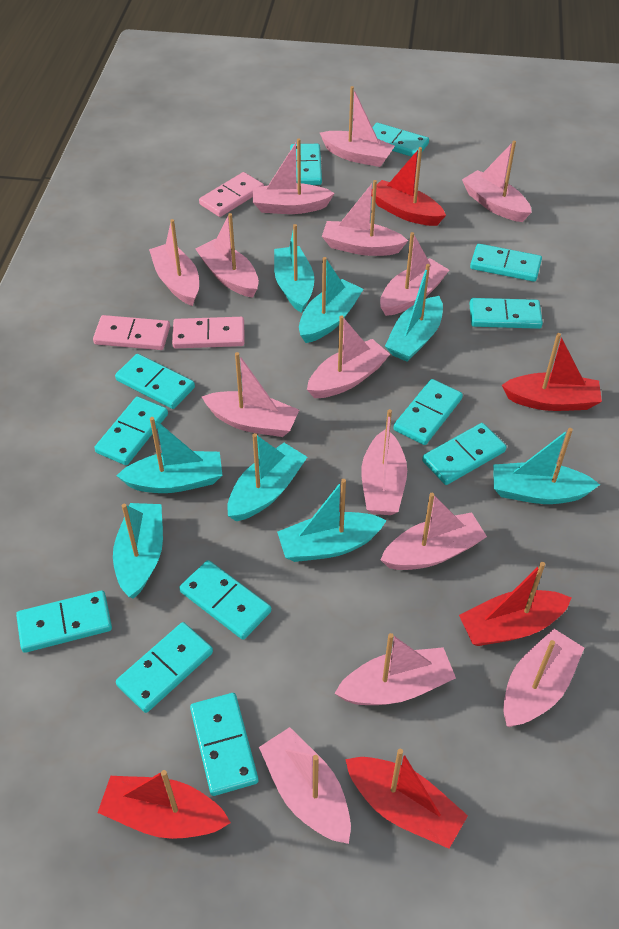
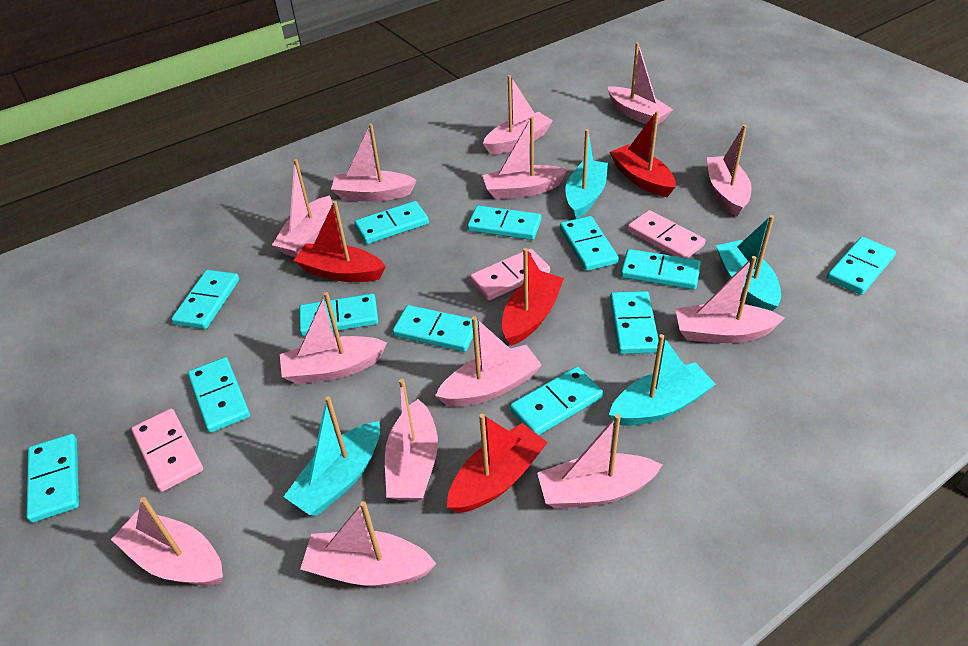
pink boat: [149,219,199,306] [196,213,259,298] [202,352,299,437] [253,139,335,214] [259,727,351,844] [307,316,390,398] [320,86,395,167] [322,180,408,256] [334,633,456,705] [361,409,407,515] [380,232,449,316] [380,493,487,570] [462,141,532,222] [503,629,584,727] = 14 -> [111,497,223,586] [272,159,332,257] [280,292,387,384] [300,501,436,587] [331,123,417,202] [385,379,438,501] [435,316,542,407] [482,117,568,199] [483,75,553,154] [537,414,662,509] [608,42,673,125] [675,256,784,343] [707,125,751,216] = 13
red boat: [97,770,231,839] [345,749,468,849] [371,147,446,226] [459,562,571,646] [502,333,602,411] = 5 -> [293,201,386,282] [447,414,548,513] [502,248,564,346] [610,111,676,197] = 4
turquoise boat: [113,503,163,599] [116,417,222,493] [227,433,307,521] [274,224,315,313] [277,479,387,562] [299,257,364,343] [385,264,443,362] [493,428,600,504] = 8 -> [283,396,380,515] [566,129,608,219] [609,334,716,426] [716,215,781,311] = 4

